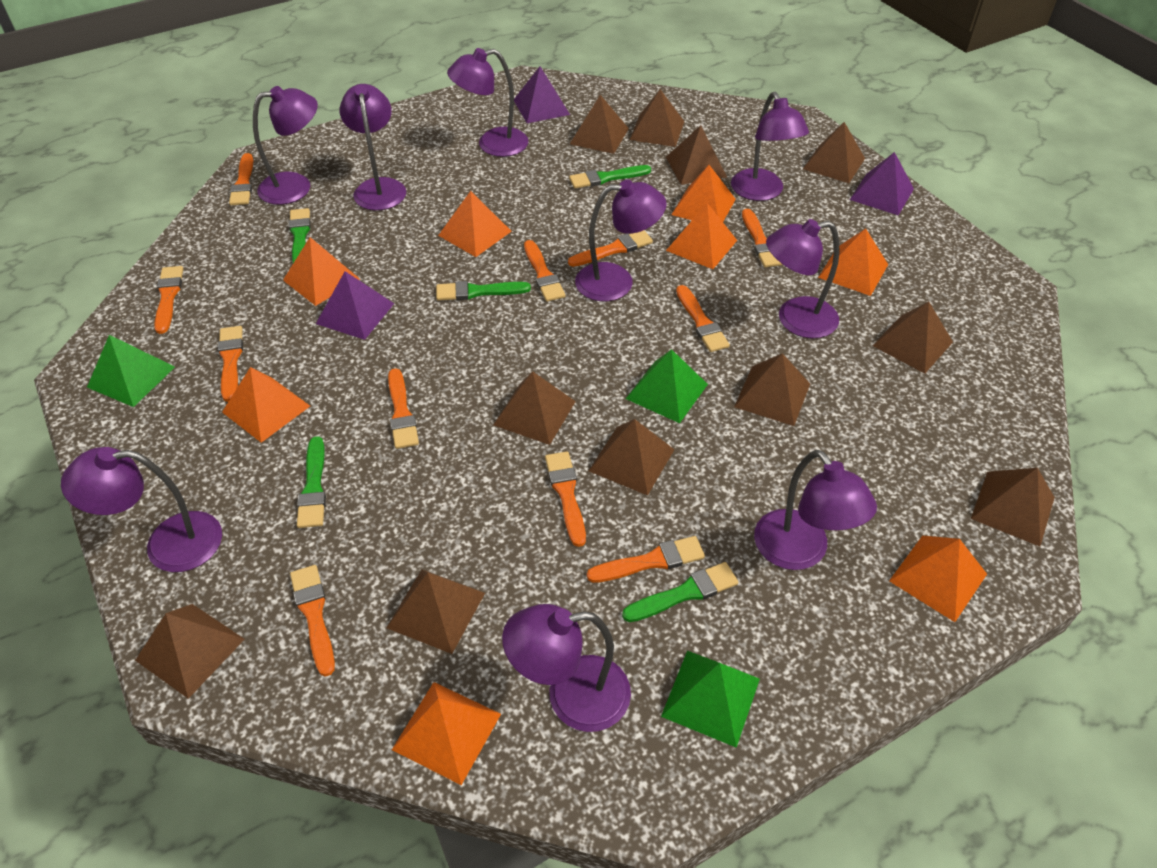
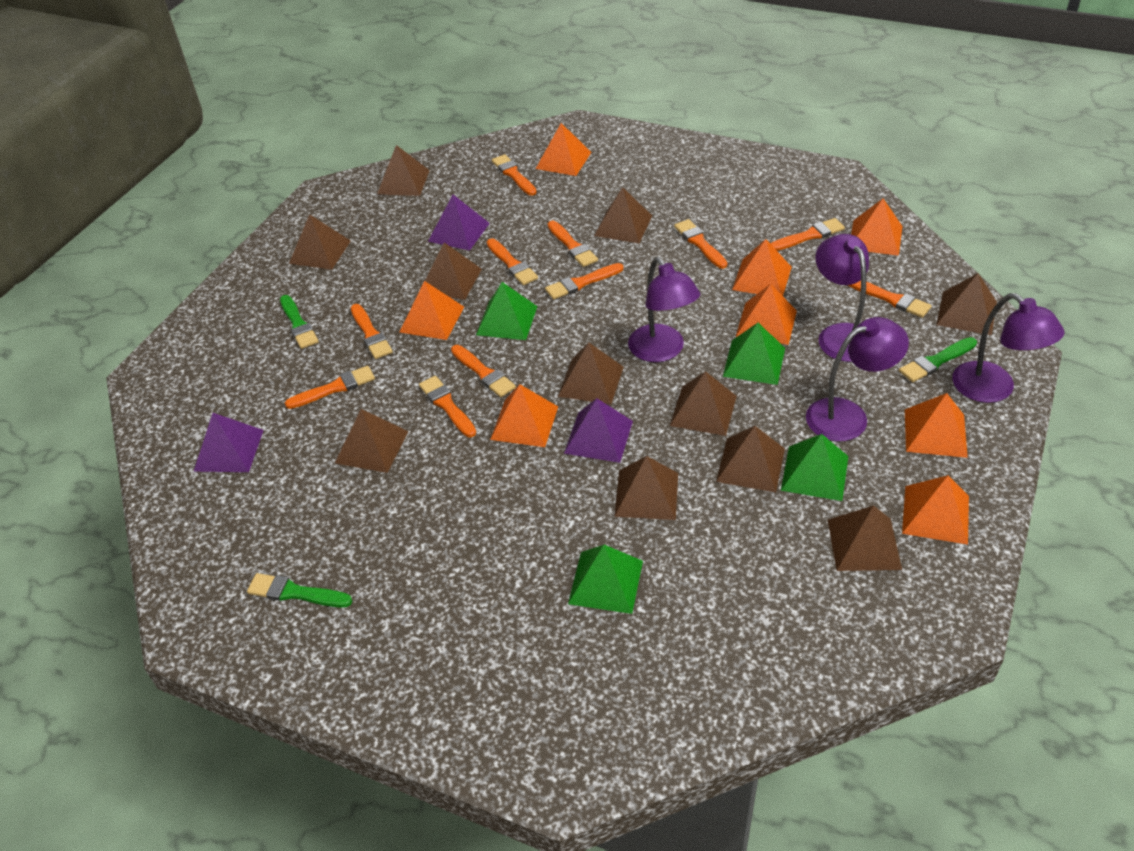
green brush: [289,208,311,263] [297,436,326,528] [436,281,531,301] [569,165,651,188] [622,562,738,622] = 5 -> [247,573,352,608] [280,295,319,349] [899,337,977,382] = 3
green pyramid: [87,335,175,407] [626,349,708,423] [661,651,760,748] = 3 -> [476,282,538,340] [568,545,643,614] [723,323,785,385] [781,434,848,501] = 4
purple lamp: [61,447,222,572] [253,86,318,205] [340,84,406,210] [447,48,528,157] [502,604,631,732] [575,179,667,301] [731,92,809,201] [754,450,877,570] [766,219,840,338] = 9 -> [628,257,700,362] [806,317,909,441] [815,234,869,362] [952,293,1065,403] = 4

